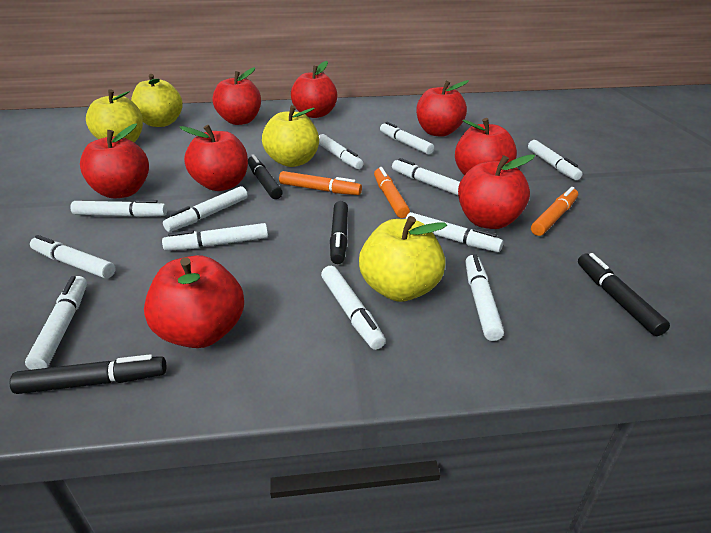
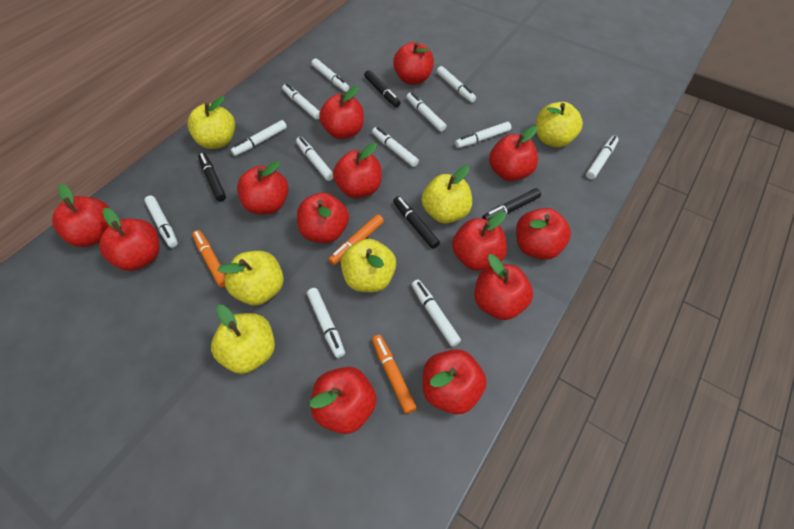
red apple: [80,124,149,199] [144,255,244,348] [179,125,248,191] [213,67,261,125] [291,61,338,118] [416,80,469,137] [455,118,517,175] [458,154,535,229] = 8 -> [52,184,109,247] [99,208,159,271] [237,161,289,215] [297,193,349,243] [309,367,377,434] [319,86,364,139] [333,143,382,198] [393,42,434,85] [423,349,487,414] [452,212,507,271] [474,254,533,320] [489,126,538,181] [516,208,571,260] = 13
yellow apple: [86,89,143,142] [131,74,183,127] [262,105,319,167] [359,216,447,302] = 4 -> [187,96,235,149] [211,305,275,374] [217,251,284,306] [341,239,396,292] [422,166,472,224] [536,102,583,147] = 6

